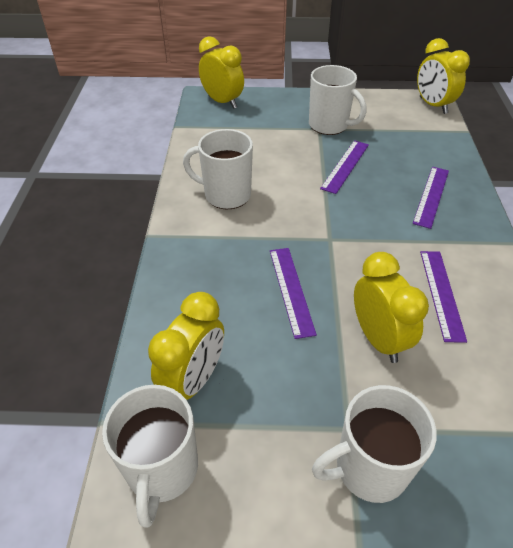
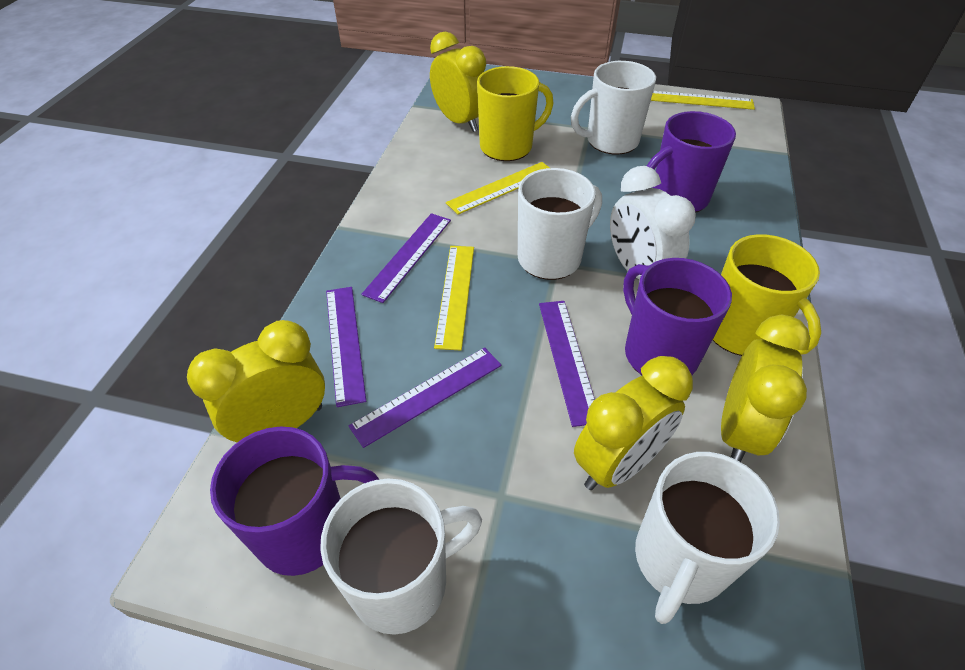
purple mug: none = 0 -> [210,426,379,576] [623,258,732,376] [647,111,736,212] = 3
white clock: none = 0 -> [610,166,696,279] = 1
yellow mug: none = 0 -> [477,66,553,161] [713,234,821,356] = 2
yellow ruler: none = 0 -> [434,246,474,351] [446,162,550,215] [651,91,755,110] = 3

